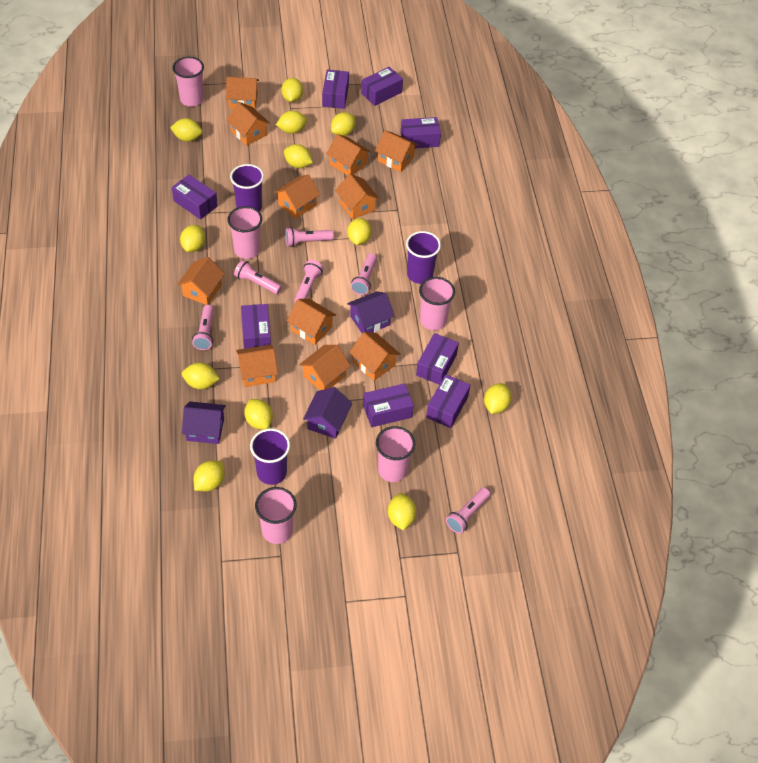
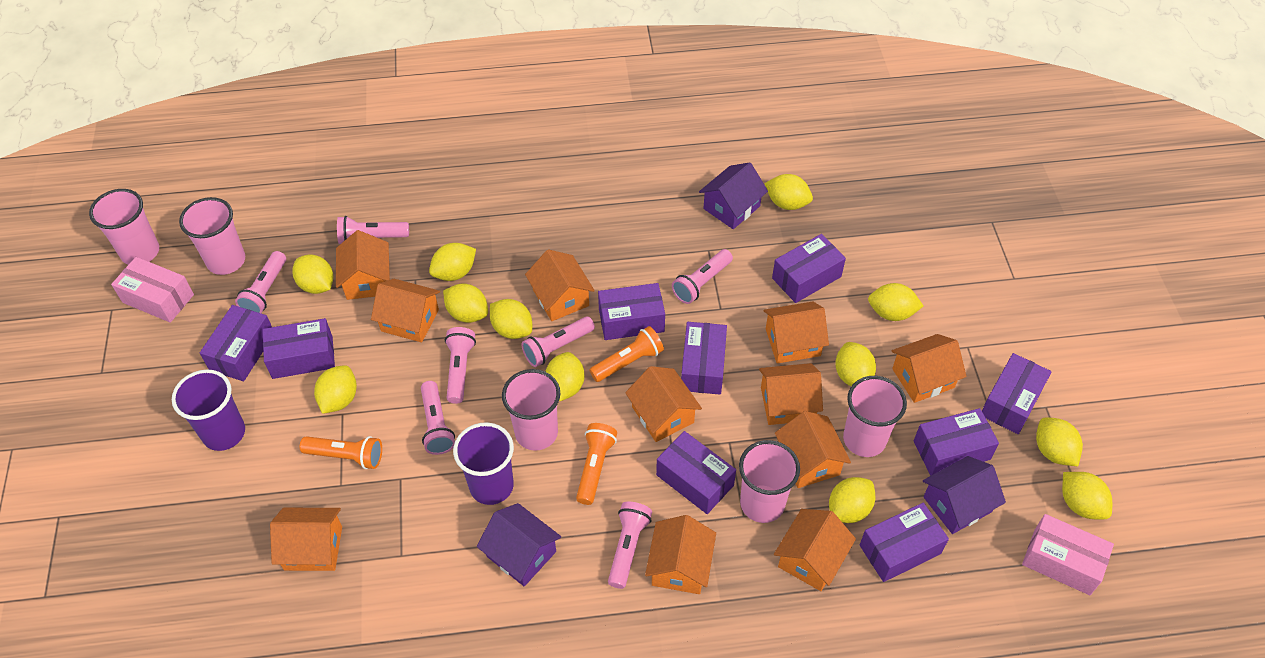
orange flashlight: none = 0 -> [300,436,382,469] [576,423,617,505] [589,326,664,382] = 3
pink box: none = 0 -> [111,257,194,323] [1022,514,1114,595] = 2
pink flashlight: [192,305,214,350] [234,260,282,294] [285,227,333,247] [294,260,324,303] [351,253,377,295] [446,488,490,534] = 6 -> [235,251,286,313] [337,216,409,244] [421,381,455,455] [445,327,476,404] [521,316,595,367] [608,502,652,589] [672,249,733,304] = 7
purple box: [172,175,218,220] [241,304,271,349] [322,69,349,109] [361,67,403,106] [363,383,414,427] [401,117,441,148] [416,333,459,385] [426,374,470,428] = 8 -> [200,305,272,381] [263,318,335,379] [598,283,665,340] [656,431,736,514] [681,322,727,395] [772,234,846,303] [860,503,949,582] [914,408,999,476] [982,353,1052,434] = 9
purple cup: [230,164,264,212] [250,428,290,485] [406,231,441,284] = 3 -> [172,370,245,451] [453,422,514,505] = 2

